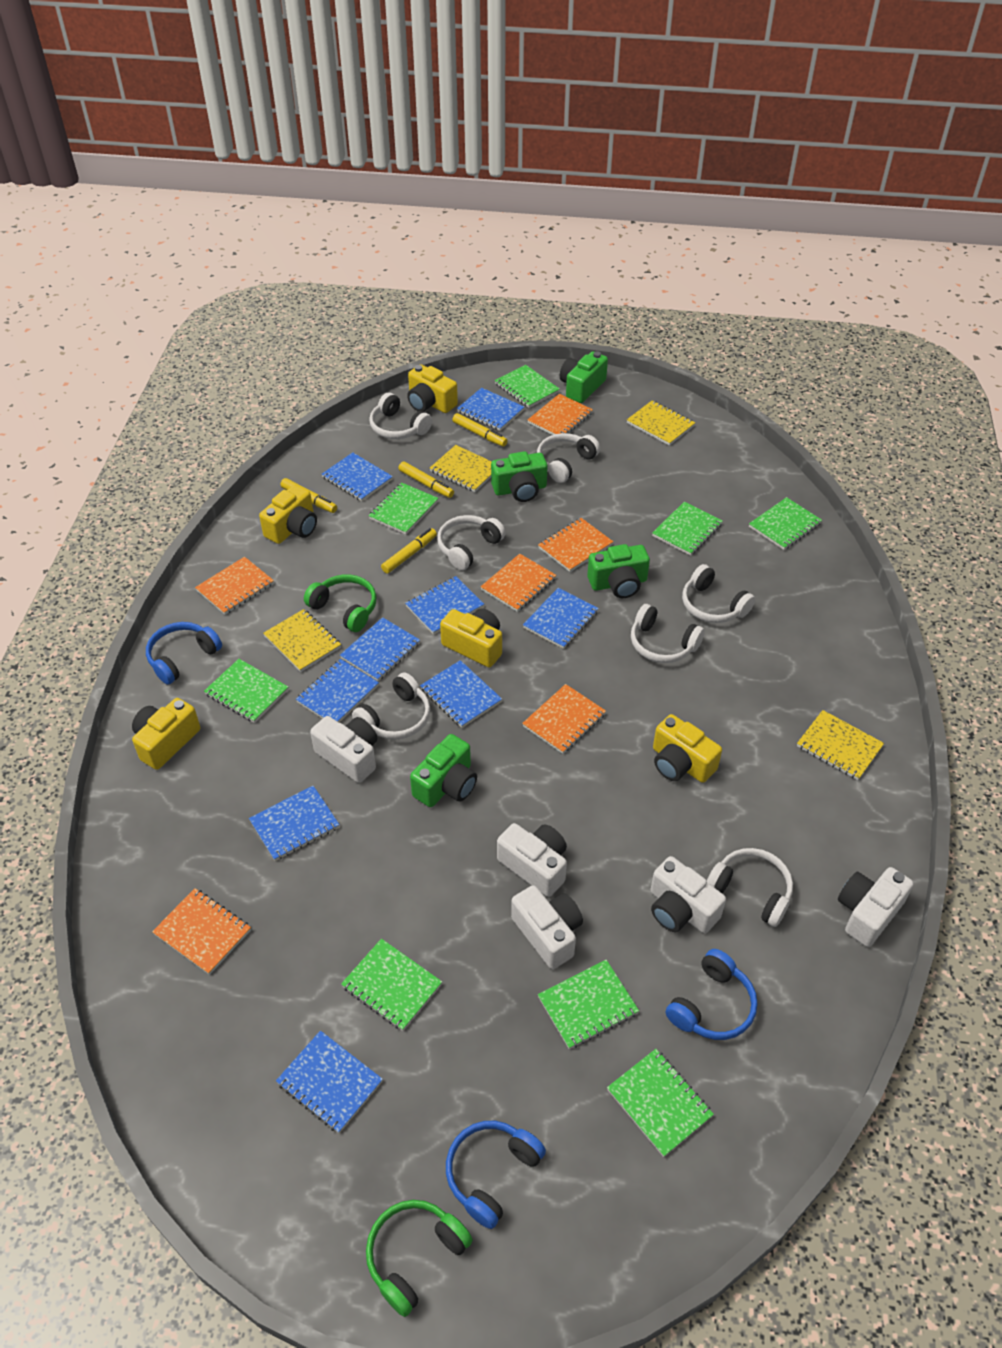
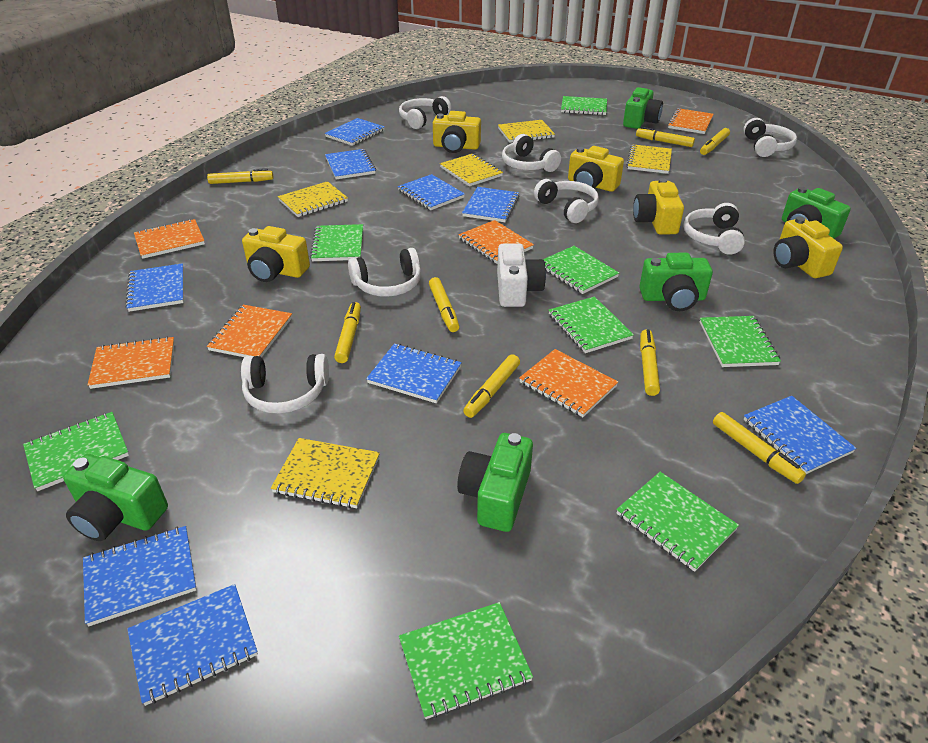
blue headphones: [146,622,222,685] [446,1121,546,1229] [666,949,758,1040] = 3 -> none = 0
green camera: [410,734,477,807] [491,451,548,502] [560,351,608,403] [587,544,650,598] = 4 -> [63,454,168,541] [457,433,533,532] [623,87,663,129] [639,253,713,311] [782,186,851,239] = 5
green headphones: [304,574,376,632] [366,1200,473,1317] = 2 -> none = 0
white camera: [310,716,377,783] [497,823,567,897] [511,885,583,969] [651,856,726,933] [838,867,914,947] = 5 -> [497,244,546,307] = 1
yellow marker: [280,478,337,513] [381,528,437,573] [398,462,454,498] [452,413,507,447] = 4 -> [207,169,273,184] [334,302,361,363] [429,277,459,332] [463,354,520,418] [636,127,695,147] [640,329,660,396] [700,128,730,155] [713,412,806,484] = 8
yellow notebook: [263,609,341,672] [430,445,492,492] [627,400,695,446] [797,710,884,780] = 4 -> [271,438,380,508] [278,181,348,217] [440,154,503,186] [498,120,555,143] [627,144,672,174] = 5

